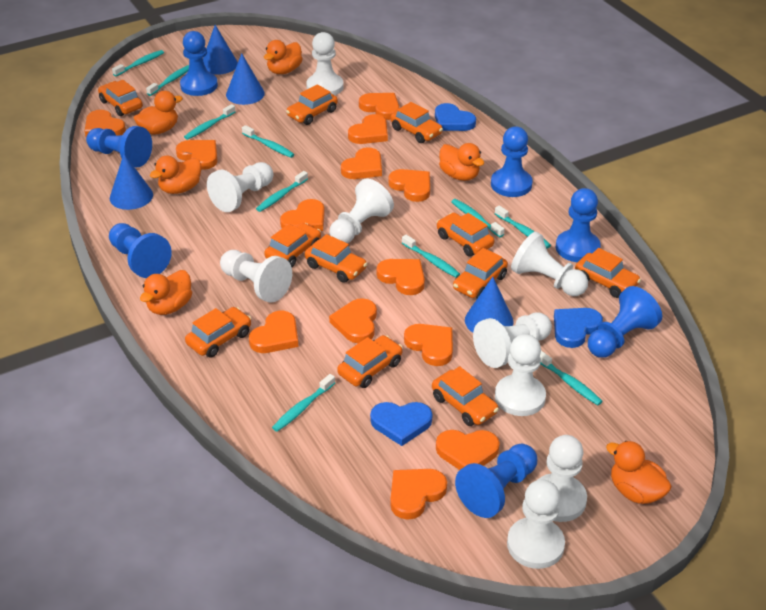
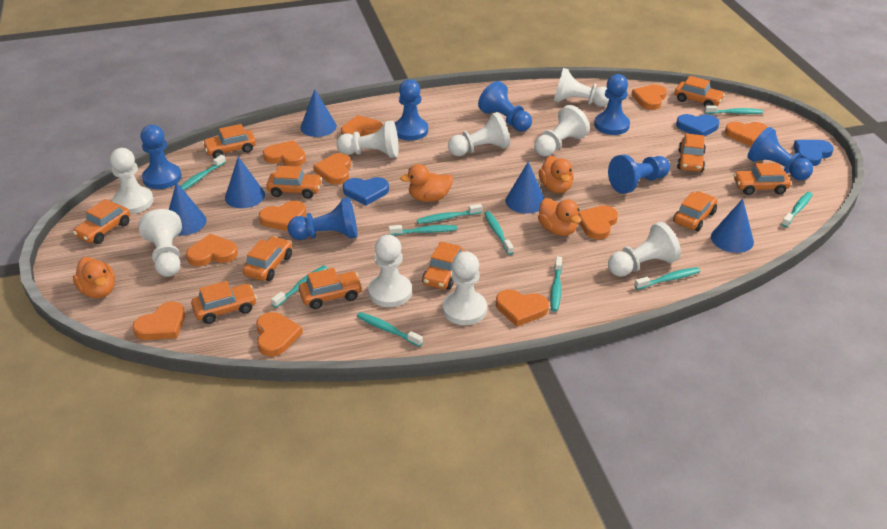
blue cone: [110,154,153,210] [203,25,238,75] [226,53,265,105] [465,277,514,333] = 4 -> [169,182,206,236] [225,156,265,208] [300,89,337,137] [506,161,544,214] [711,199,754,253] = 5
orange duck: [134,91,183,135] [140,270,192,315] [150,155,201,194] [264,40,302,74] [439,143,484,181] [606,441,672,504] = 6 -> [73,257,115,298] [400,164,453,202] [538,156,574,193] [538,198,581,236] = 4
orange heart: [85,110,126,137] [176,140,217,170] [249,311,298,353] [280,199,325,231] [329,298,377,343] [341,147,382,179] [348,114,388,144] [359,93,399,120] [377,259,425,295] [388,169,430,202] [390,469,447,520] [404,324,453,366] [436,430,500,470] = 13 -> [133,301,185,340] [186,233,238,266] [256,312,303,356] [259,201,306,231] [263,140,306,166] [313,153,351,185] [341,115,383,137] [496,290,549,327] [578,205,618,240] [631,84,667,110] [725,122,768,146] = 11

